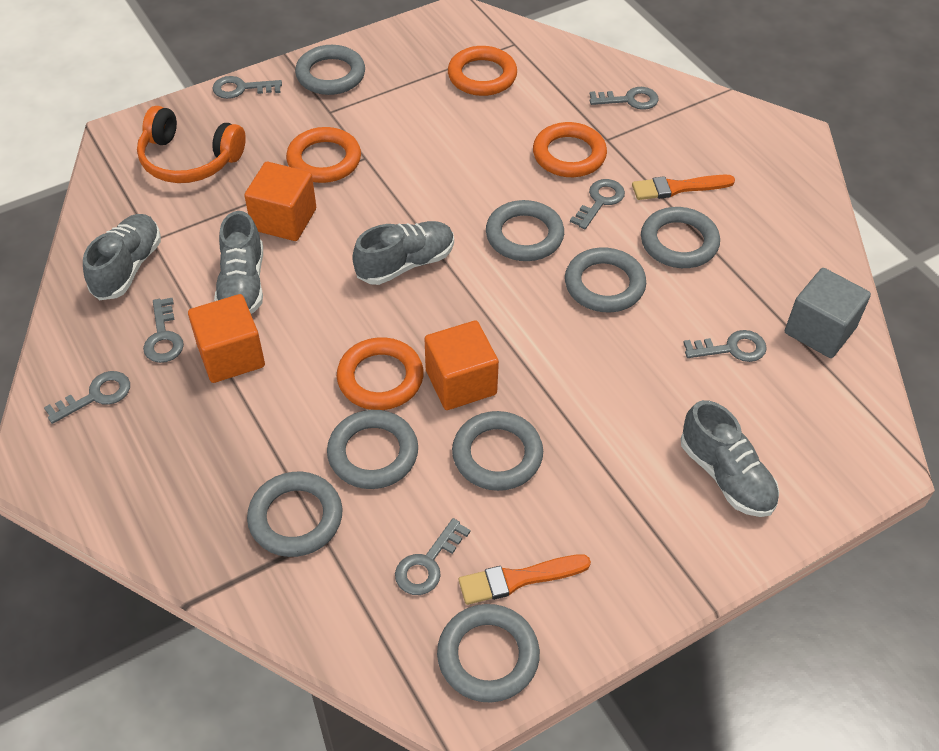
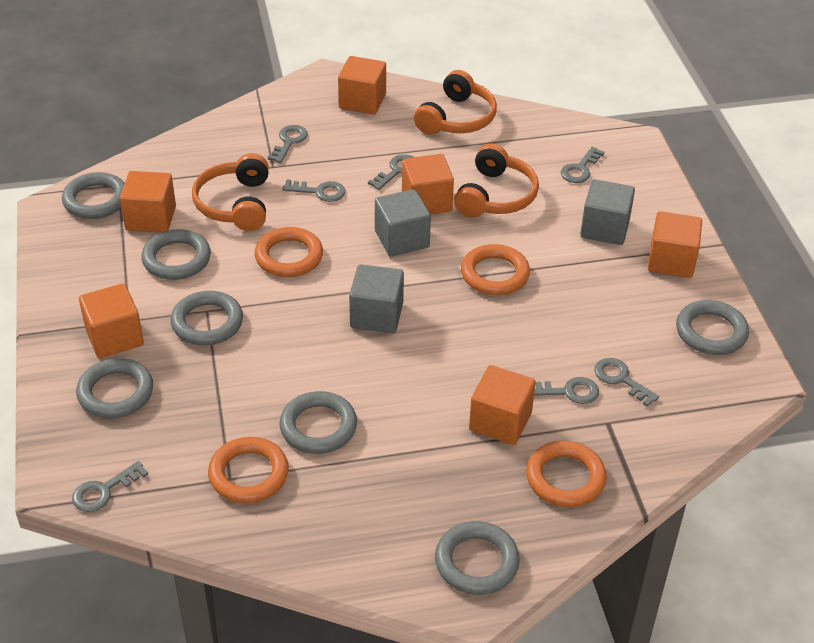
grey cube: [785,268,871,358] = 1 -> [349,265,404,333] [375,189,431,257] [580,179,635,245] = 3
grey ring: [247,472,343,557] [295,45,365,95] [327,410,418,489] [437,604,540,703] [452,411,543,491] [486,200,564,261] [565,247,646,312] [641,207,720,268] = 8 -> [62,172,125,219] [76,358,153,418] [141,229,211,280] [170,291,243,345] [279,391,357,454] [435,521,520,595] [676,300,749,355] = 7
grey shoe: [83,214,161,300] [214,211,263,314] [352,221,454,285] [681,400,779,517] = 4 -> none = 0
orange brush: [459,554,591,605] [632,175,735,200] = 2 -> none = 0
orange cube: [188,294,265,383] [244,162,316,241] [424,320,499,410] = 3 -> [79,283,144,358] [120,171,176,233] [338,56,386,115] [402,154,454,214] [469,365,536,445] [648,211,702,278] = 6
orange headphones: [137,106,246,183] = 1 -> [192,153,269,231] [414,70,497,135] [454,144,539,218] = 3

